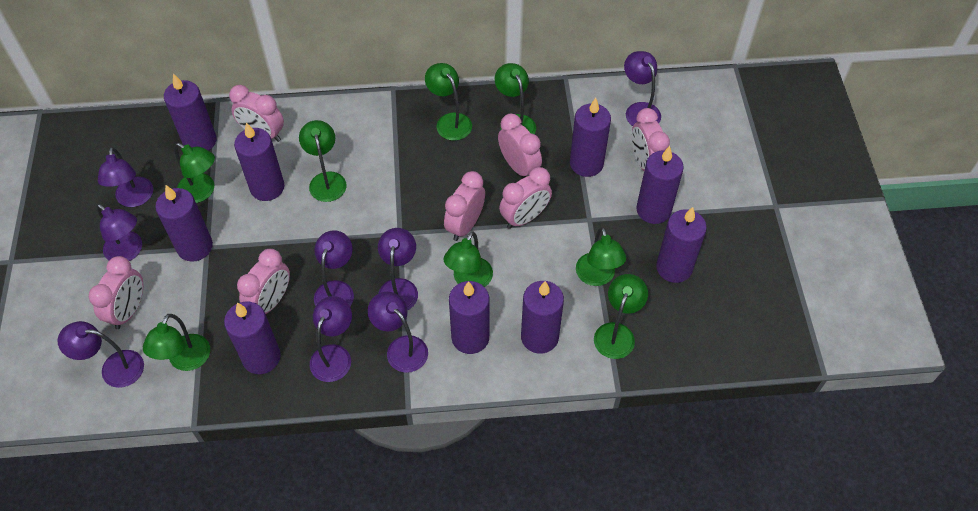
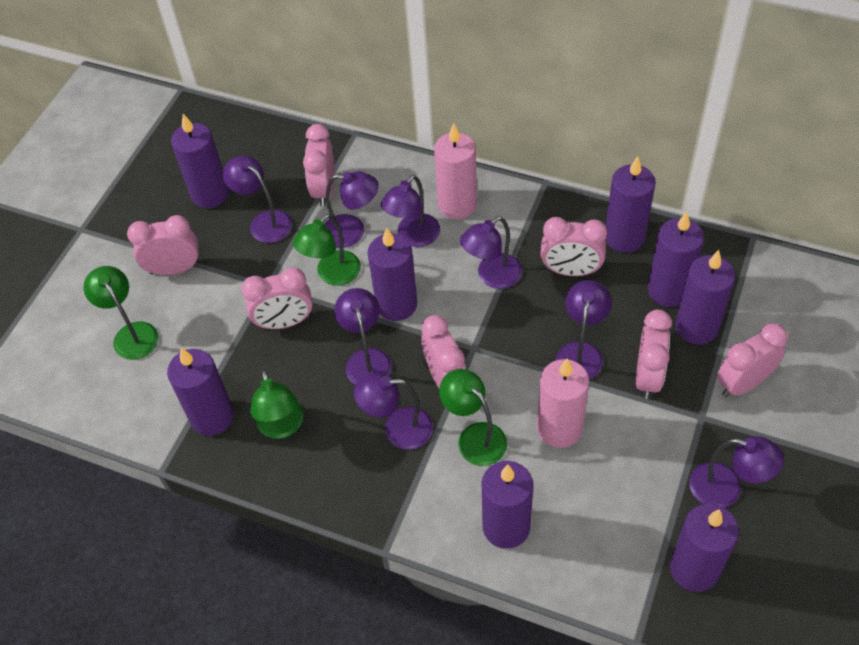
green lamp: [143,314,210,371] [174,143,215,203] [299,120,347,202] [425,63,472,141] [443,231,493,287] [495,63,536,134] [576,227,626,286] [594,274,648,359] = 8 -> [83,266,159,360] [250,369,303,439] [293,214,361,286] [439,369,507,466] = 4
pink candle: none = 0 -> [434,123,477,219] [537,359,589,448] = 2
purple candle: [155,185,213,262] [164,73,217,151] [224,302,281,374] [234,122,284,201] [449,281,489,354] [521,281,564,354] [570,98,611,177] [636,146,684,224] [656,207,707,283] = 9 -> [167,348,234,436] [171,114,229,208] [368,228,417,321] [482,461,533,549] [605,156,656,253] [648,212,704,307] [670,503,739,592] [675,250,735,344] = 8

